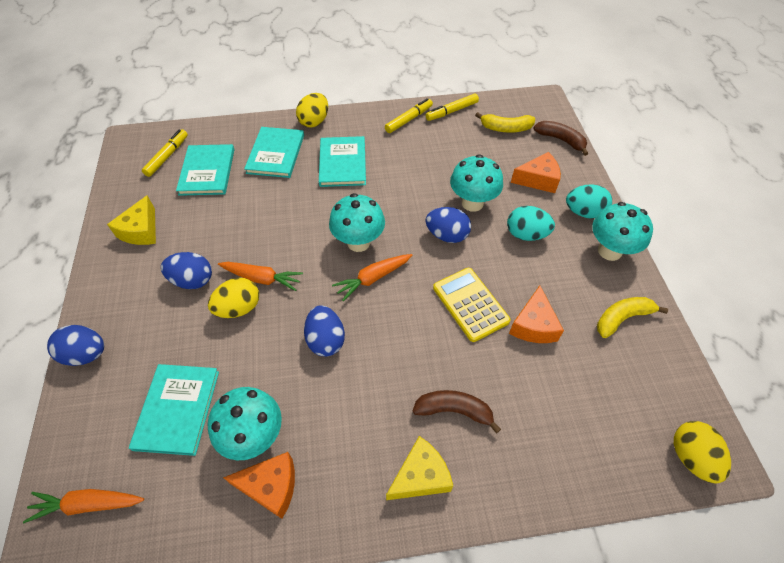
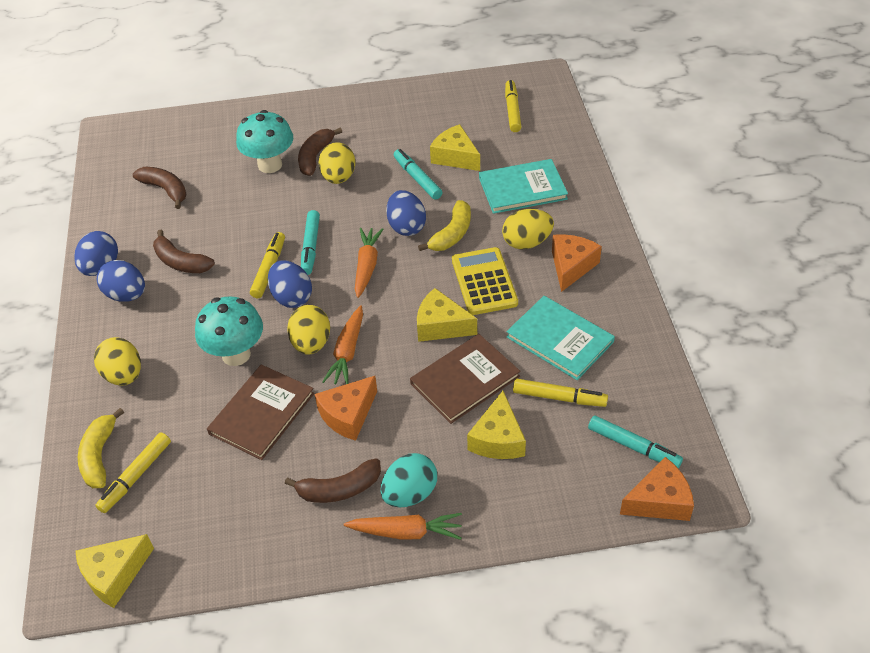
brown banana: [413,390,501,433] [533,121,588,156] = 2 -> [133,167,187,209] [153,230,215,273] [285,458,381,503] [298,128,342,176] = 4
brown book: none = 0 -> [207,365,315,460] [410,334,520,424] = 2
turquoise book: [129,364,219,456] [176,144,234,196] [244,127,304,178] [319,136,366,187] = 4 -> [479,159,568,214] [506,296,615,380] = 2
turquoise egg: [507,206,555,241] [566,184,612,219] = 2 -> [381,453,437,507] = 1
turquoise marker: none = 0 -> [301,210,320,275] [394,149,443,200] [588,416,683,468] = 3
turquoise mushroom: [208,387,282,460] [329,193,385,252] [450,154,503,212] [592,202,653,261] = 4 -> [195,296,263,366] [236,110,293,173] = 2
yellow cheese: [107,196,156,245] [386,436,453,500] = 2 -> [75,534,154,608] [417,288,477,342] [430,124,480,171] [467,391,526,459] = 4
yellow egg: [208,277,259,318] [296,93,328,128] [674,421,731,484] = 3 -> [94,337,141,386] [287,305,330,355] [319,142,355,184] [502,209,554,250] = 4
yellow marker: [142,129,188,177] [385,98,433,133] [426,94,479,121] = 3 -> [95,432,171,513] [250,232,285,298] [505,80,521,132] [513,379,608,407] = 4

